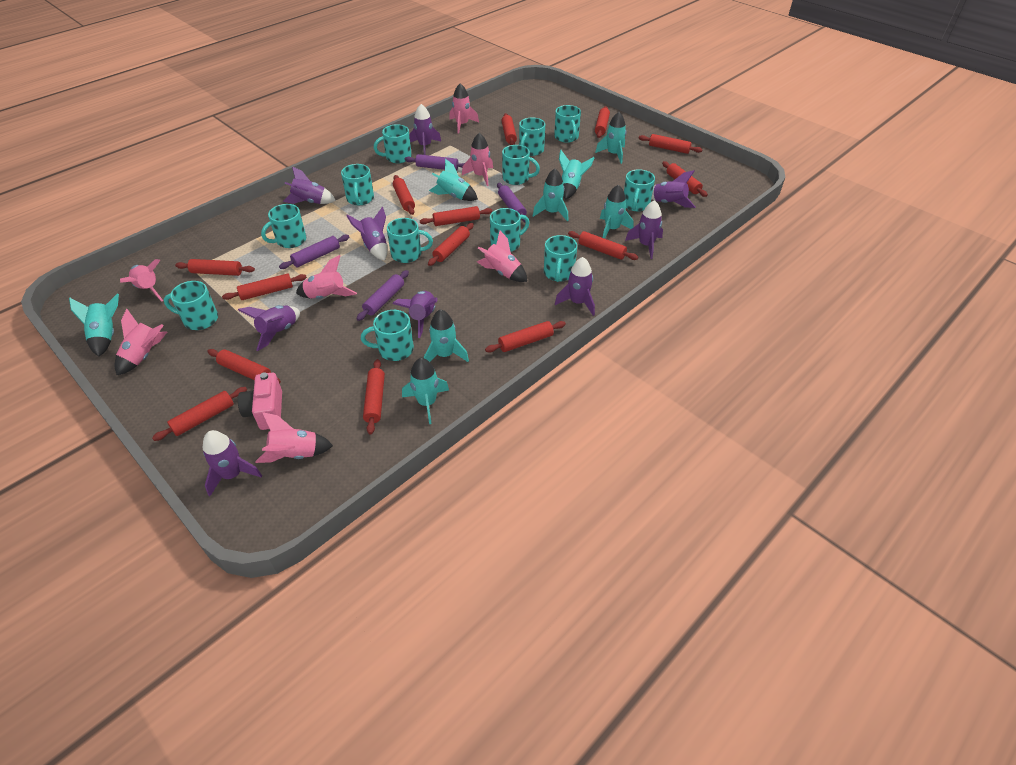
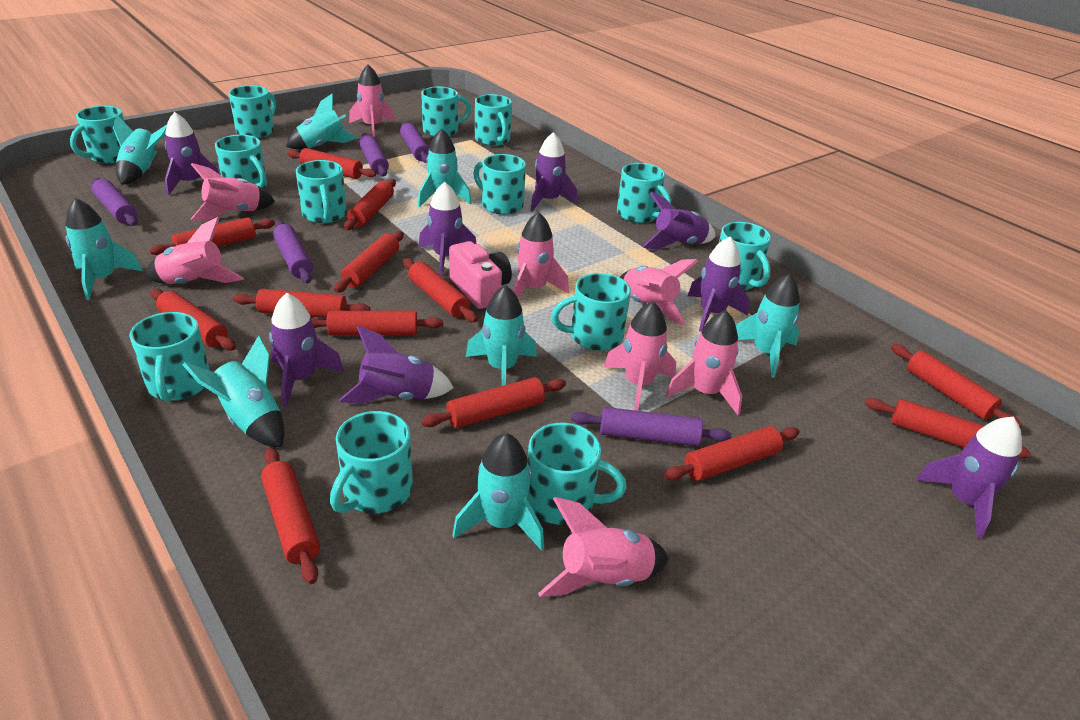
pink rocket: [115,309,167,375] [120,259,163,302] [255,412,333,463] [296,255,357,299] [449,83,479,134] [462,133,493,186] [477,231,527,282] = 7 -> [145,217,244,284] [190,163,275,221] [349,65,395,137] [513,212,569,298] [538,497,669,597] [604,301,676,411] [620,259,698,325] [666,310,742,415] = 8
purple rocket: [202,430,262,496] [238,305,300,351] [283,166,336,204] [346,207,387,261] [393,291,438,338] [410,104,441,155] [555,257,595,316] [625,200,663,259] [651,170,696,208] = 9 -> [165,112,219,195] [269,293,344,407] [339,326,454,404] [419,182,477,275] [530,132,578,212] [642,192,716,250] [688,236,750,332] [916,417,1022,539] = 8
purple rolling pin: [279,235,349,269] [356,270,409,321] [405,154,465,171] [497,183,527,223] = 4 -> [92,178,138,226] [273,221,313,283] [359,133,389,177] [400,122,429,163] [571,407,732,446] = 5
red rolling pin: [152,387,247,441] [175,259,255,276] [208,349,281,384] [222,273,307,300] [363,359,385,434] [393,175,415,215] [420,206,492,226] [428,223,474,266] [485,321,566,352] [502,113,517,145] [568,231,638,260] [595,106,610,138] [639,134,703,154] [662,161,708,197] = 14 -> [150,217,275,255] [150,289,236,351] [233,289,370,318] [261,448,320,584] [287,148,376,179] [311,311,443,336] [334,231,404,293] [344,179,396,230] [403,258,478,323] [421,377,566,428] [664,426,800,481] [865,398,1031,458] [891,344,1022,428] = 13
turquoise mug: [164,281,218,330] [261,204,306,248] [341,164,374,205] [361,310,414,361] [374,124,412,163] [387,218,433,263] [490,208,530,252] [502,145,540,185] [519,118,545,156] [544,235,577,282] [554,105,581,143] [624,169,655,211] = 12 -> [70,106,125,163] [129,312,210,402] [215,135,267,189] [229,85,276,138] [296,160,347,224] [330,411,413,513] [421,87,471,137] [473,154,526,215] [475,94,512,146] [527,423,627,525] [551,273,631,351] [617,163,671,223] [719,222,771,290] = 13

